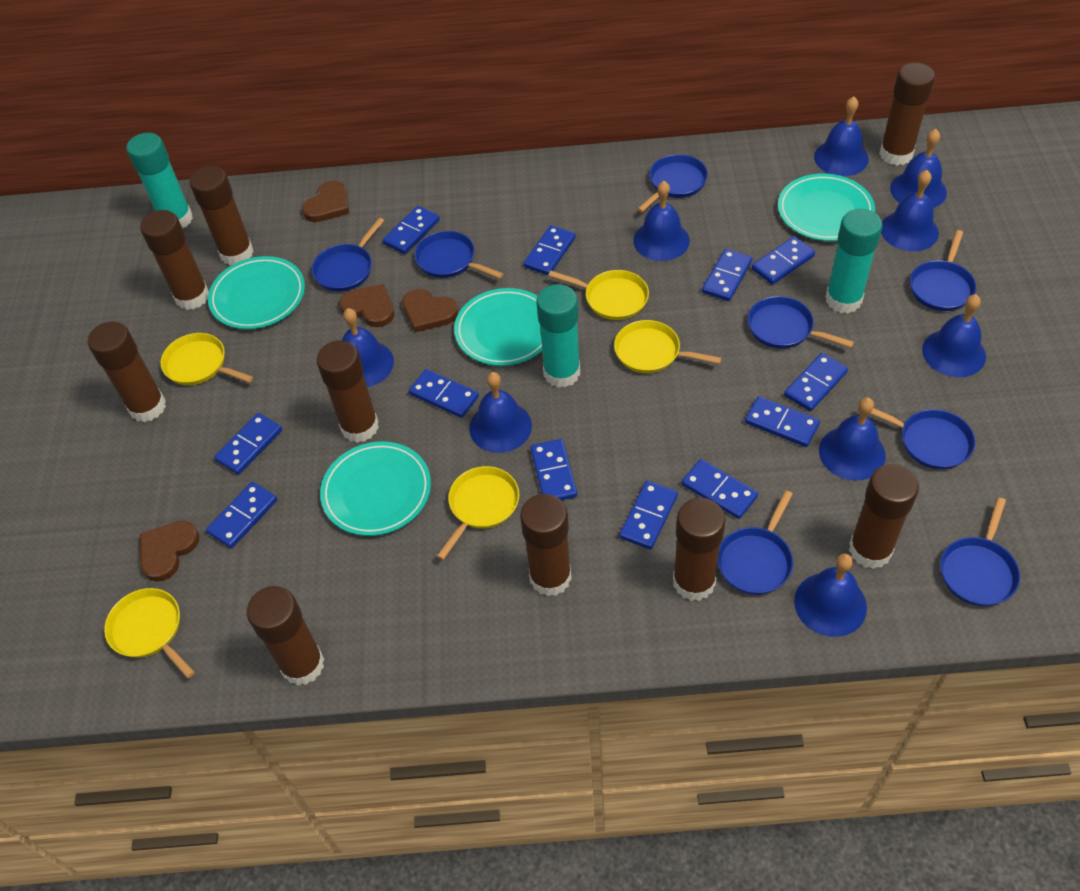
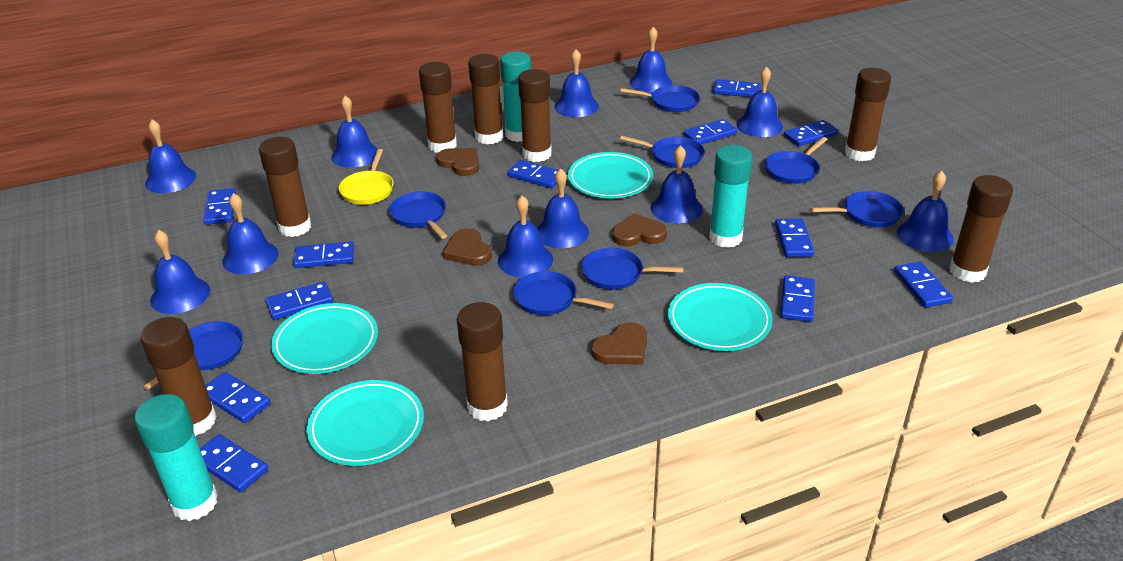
blue bell: [342,308,394,387] [469,372,532,453] [633,181,690,261] [794,554,867,637] [814,96,869,176] [819,397,886,480] [881,170,939,251] [890,129,947,208] [922,294,986,377] = 9 -> [145,120,196,193] [150,230,210,314] [222,193,279,274] [331,95,377,168] [498,196,553,277] [537,168,589,248] [554,49,599,117] [630,27,672,93] [650,145,703,224] [736,67,783,137] [897,171,954,252] = 11
brown glue stick: [88,322,166,422] [140,210,209,310] [190,166,254,265] [247,586,324,686] [317,341,379,443] [520,494,572,596] [673,498,726,601] [849,464,919,569] [879,63,935,166] = 9 -> [140,317,217,436] [259,137,311,237] [419,62,457,153] [457,302,508,421] [468,54,503,145] [518,69,552,162] [845,68,891,162] [949,175,1013,283] = 8
yellow pan: [104,588,195,678] [160,333,253,385] [436,466,519,560] [548,270,649,320] [614,320,722,373] = 5 -> [339,149,394,205] = 1

